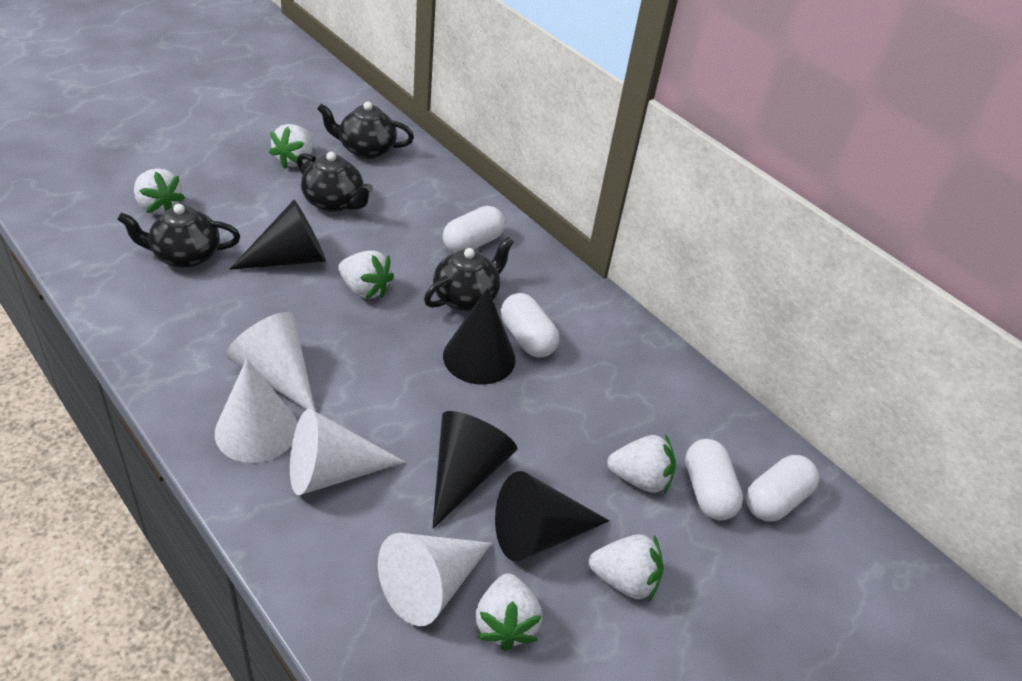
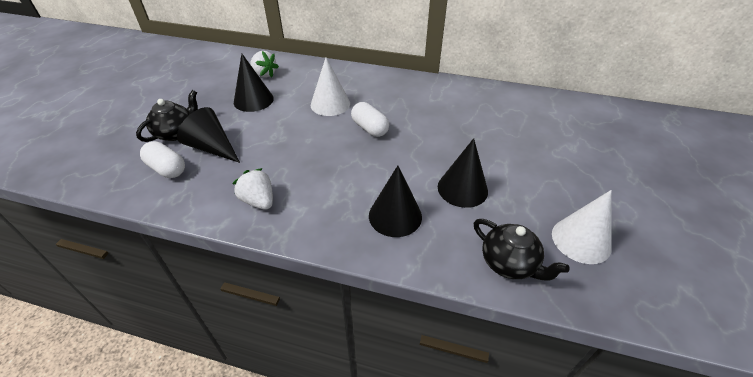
black teapot: [117,204,240,268] [297,152,373,212] [317,101,414,159] [424,237,514,311] = 4 -> [136,90,197,142] [474,219,570,281] = 2
white capsule: [443,206,505,253] [501,293,559,357] [685,439,743,521] [746,455,819,522] = 4 -> [140,141,185,178] [351,102,389,137] = 2
white cone: [215,359,298,463] [226,312,316,412] [290,409,405,495] [378,533,492,626] = 4 -> [311,57,350,116] [552,190,612,264] = 2
white strawberry: [134,168,185,215] [269,124,314,169] [338,250,394,299] [475,573,542,651] [589,534,664,601] [607,434,676,494] = 6 -> [232,168,273,210] [250,51,279,78] = 2

